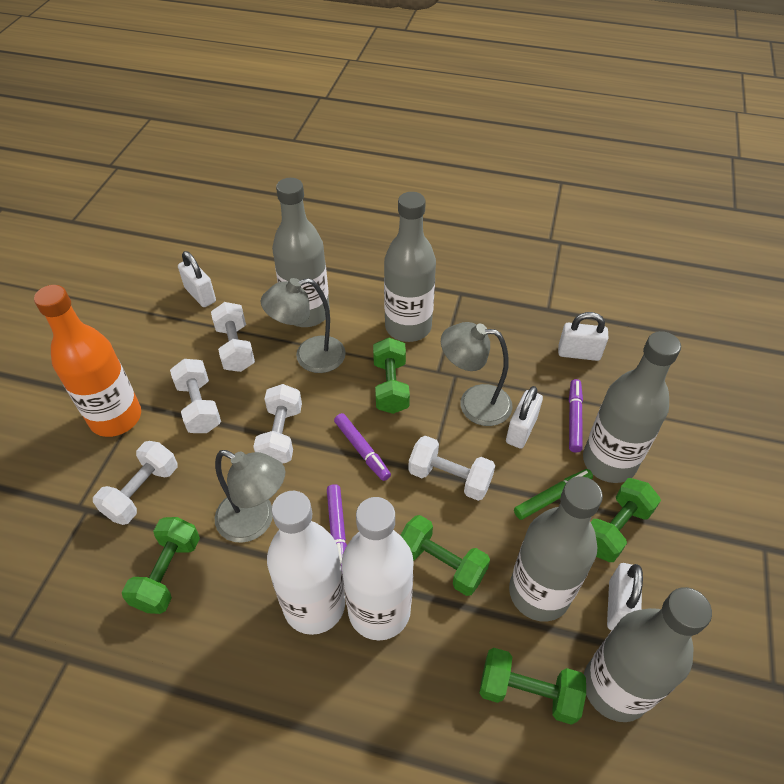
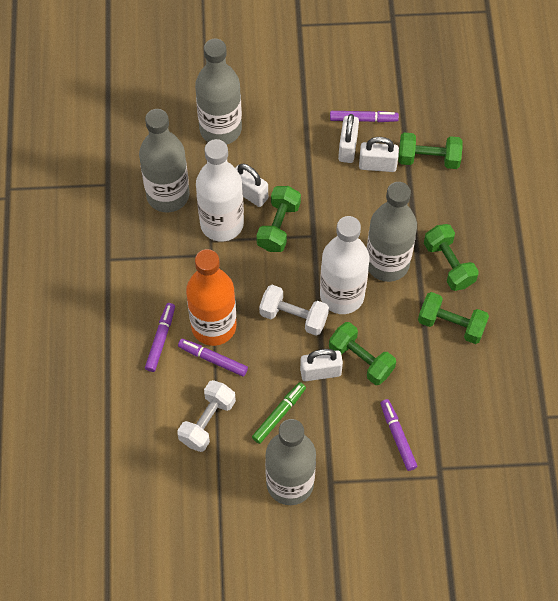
grey bottle: [272,178,330,327] [384,192,436,342] [509,477,603,622] [583,331,681,483] [584,587,712,722] = 5 -> [139,109,190,212] [195,39,242,144] [265,419,316,505] [367,182,417,282] = 4
grey lamp: [215,450,285,543] [261,278,346,373] [441,322,513,426] = 3 -> none = 0
purple marker: [327,484,347,575] [334,413,391,481] [569,379,583,453] = 3 -> [145,303,175,372] [178,339,248,377] [330,111,399,122] [380,399,418,471] = 4
white dumbbell: [93,441,177,525] [170,359,221,433] [211,302,255,372] [253,384,302,464] [408,436,495,501] = 5 -> [177,380,236,452] [259,285,329,336] = 2

